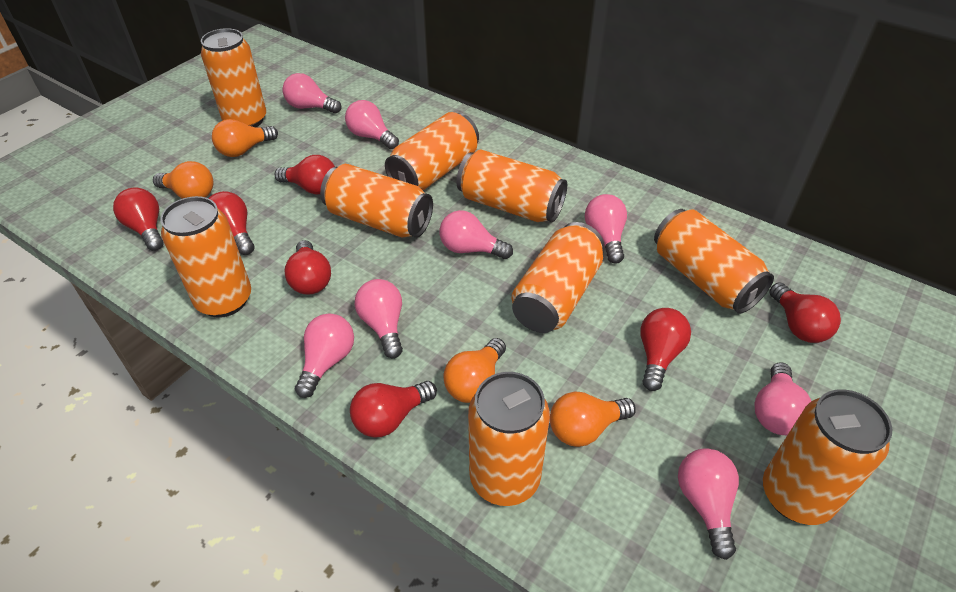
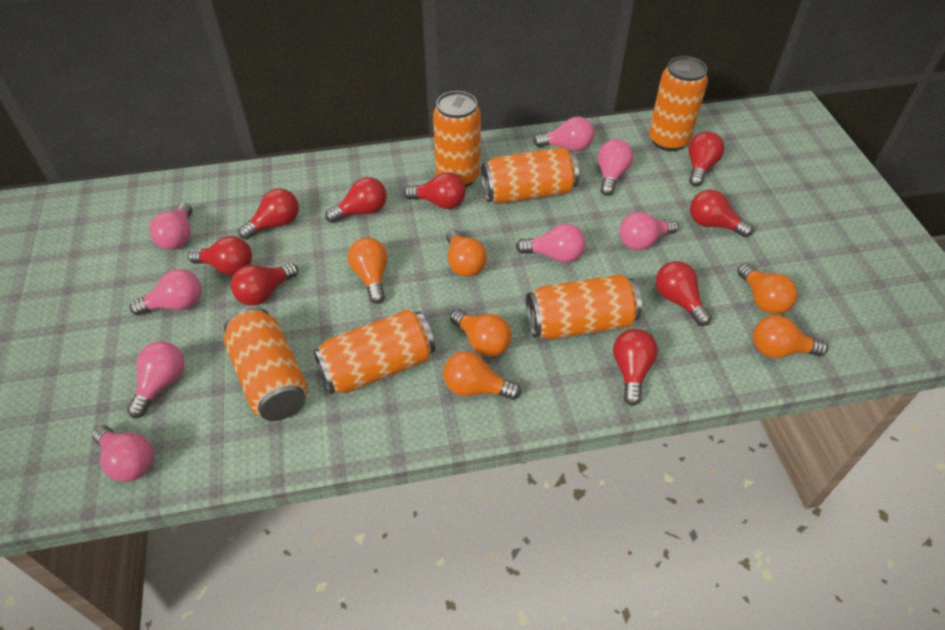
orange can: [160,196,251,318] [201,28,266,127] [320,164,433,238] [385,112,479,190] [457,149,567,222] [468,372,550,506] [512,222,605,333] [654,209,774,314] [763,389,893,525] = 9 -> [224,307,308,421] [313,309,435,394] [433,91,481,187] [481,147,579,204] [526,274,642,340] [649,56,708,151] = 6
orange light bulb: [153,161,214,199] [212,119,278,157] [444,338,506,403] [550,392,636,447] = 4 -> [348,238,388,304] [443,351,521,400] [446,229,487,277] [450,309,512,357] [738,263,798,314] [753,315,828,358] = 6
red light bulb: [113,187,164,251] [209,191,254,255] [275,155,335,194] [284,240,331,295] [350,381,437,437] [641,308,691,391] [769,282,841,343] = 7 -> [188,236,252,275] [231,263,298,306] [238,189,299,240] [325,177,387,223] [404,172,466,209] [613,329,658,406] [656,261,712,326] [688,131,725,186] [690,190,753,237] = 9

